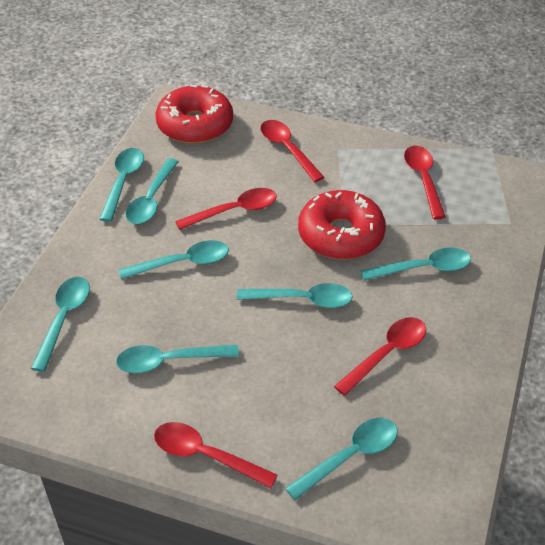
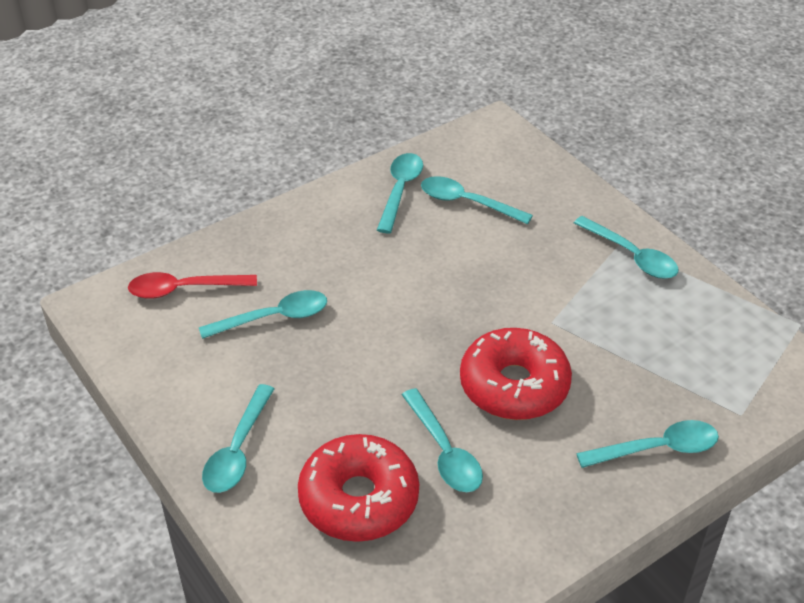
red spoon: [154,422,278,488] [175,188,277,230] [260,120,324,182] [334,317,426,396] [404,146,446,220] = 5 -> [128,272,257,299] = 1
turquoise spoon: [31,277,90,372] [99,148,144,222] [116,345,239,373] [119,240,229,279] [126,158,179,224] [237,283,353,308] [285,418,398,500] [360,247,471,281] = 8 -> [199,290,327,339] [202,384,274,493] [377,153,423,233] [402,388,483,492] [421,176,533,224] [574,216,679,279] [576,420,719,468] = 7

